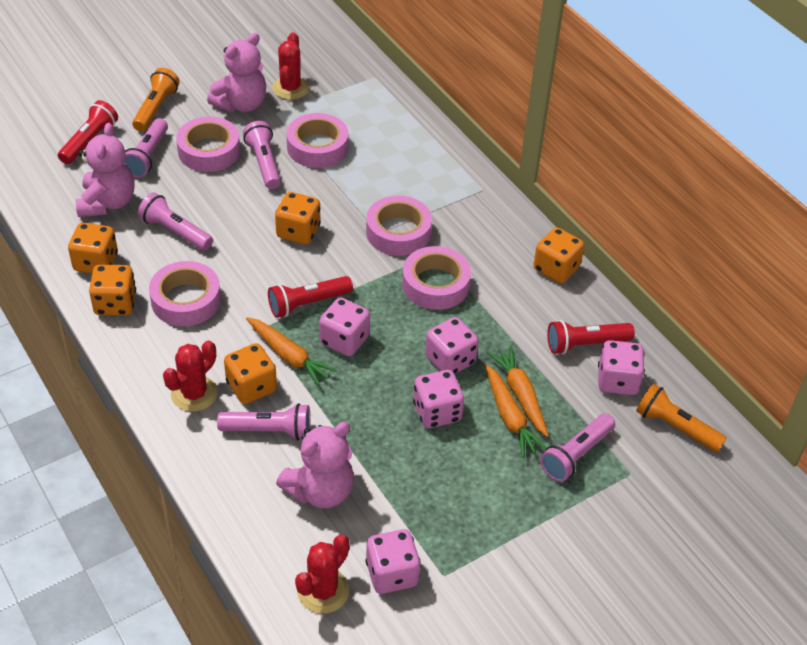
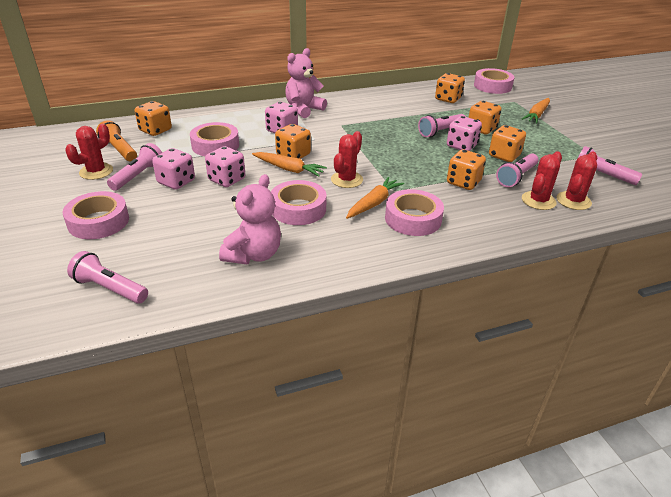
orange dice: [68,223,118,273] [89,265,136,316] [224,343,277,404] [275,192,321,244] [534,227,584,283] = 5 -> [135,101,172,136] [275,124,311,159] [435,73,465,103] [447,149,486,190] [468,101,501,134] [489,125,526,162] = 6
orange flashlight: [132,68,180,132] [636,384,727,452] = 2 -> [96,120,137,161] = 1
pink dice: [319,297,370,356] [365,529,421,594] [413,370,464,428] [425,317,479,374] [598,340,645,395] = 5 -> [152,148,195,190] [205,146,245,187] [265,102,298,133] [447,116,482,151] = 4
pink teddy bear: [75,123,134,217] [207,33,266,112] [276,422,354,509] = 3 -> [219,174,281,264] [285,48,327,118] = 2
red cactus: [163,341,218,412] [272,32,309,100] [295,535,350,614] = 3 -> [65,124,113,180] [331,131,363,188] [522,151,562,210] [557,152,597,210] = 4
red flashlight: [58,100,118,164] [268,276,353,318] [547,320,635,354] = 3 -> none = 0

